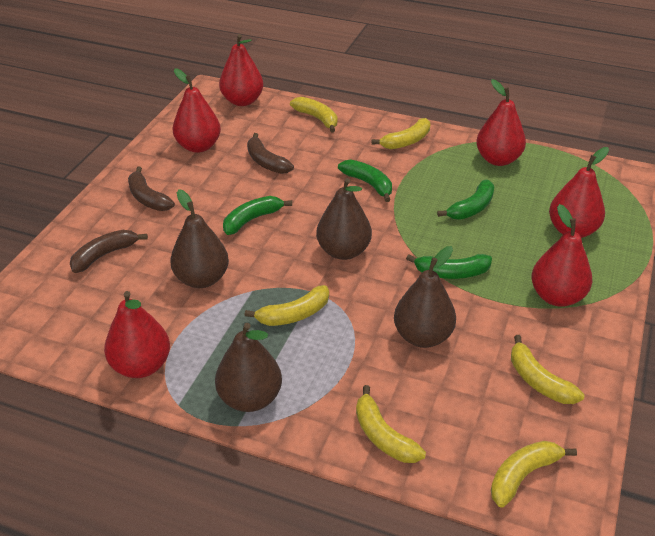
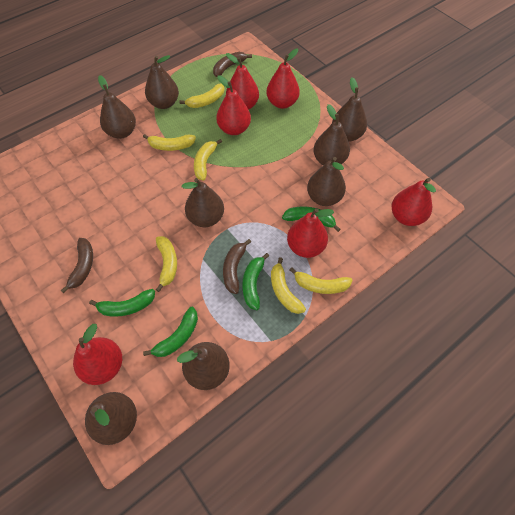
brown pear: [170,189,229,288] [215,323,282,412] [316,178,372,260] [394,246,456,348] = 4 -> [85,392,137,445] [98,75,136,139] [145,55,179,109] [177,342,230,390] [182,178,224,227] [307,157,346,206] [313,104,350,165] [332,77,367,142] = 8

